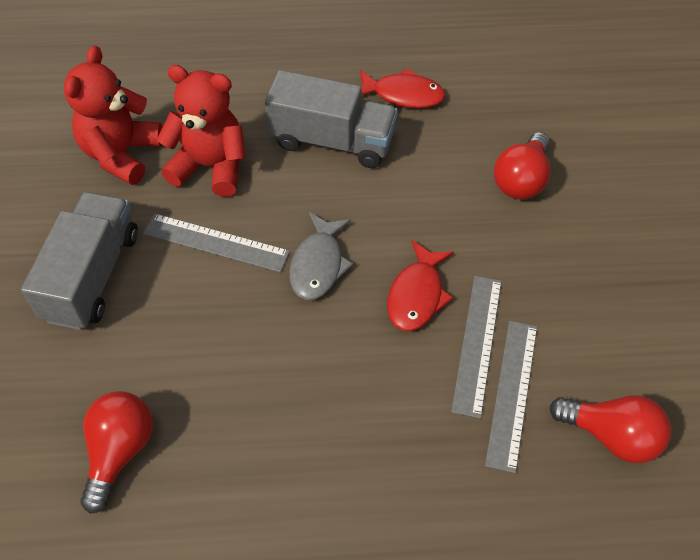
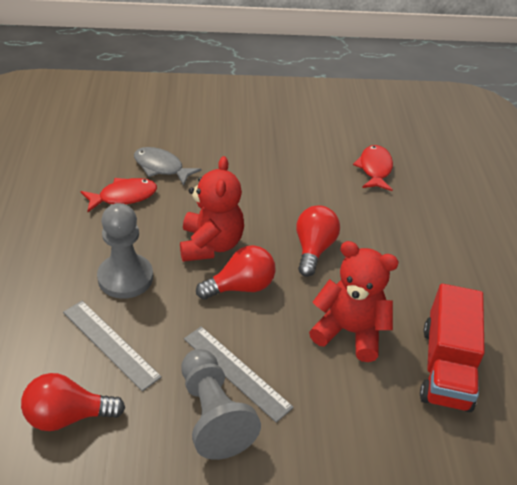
grey pawn: none = 0 -> [97,203,153,299] [181,349,261,460] = 2
grey ruler: [143,213,290,273] [451,276,502,419] [485,321,537,473] = 3 -> [63,301,162,391] [184,326,294,423] = 2
grey truck: [21,192,138,330] [265,70,398,168] = 2 -> none = 0
red truck: none = 0 -> [420,284,485,412] = 1

